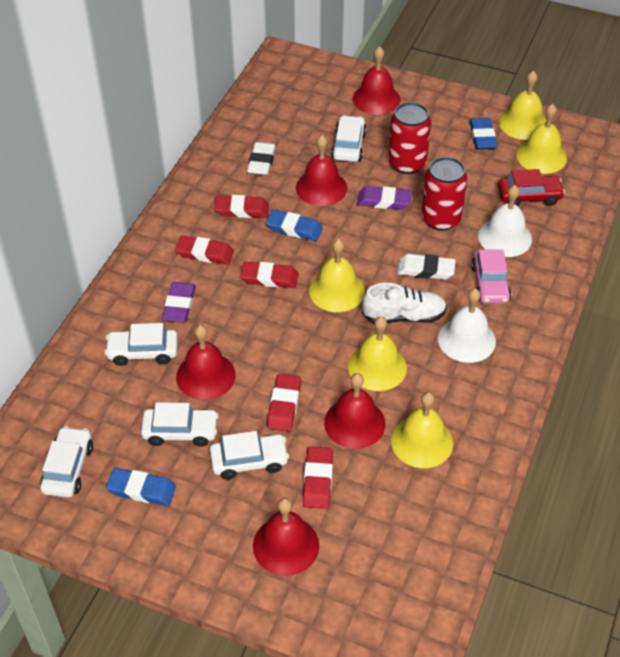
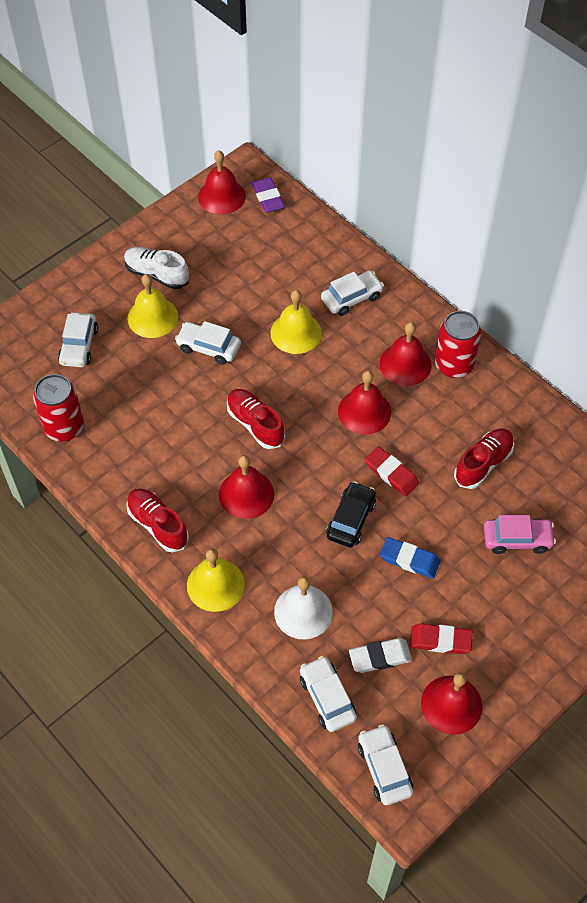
black car: none = 0 -> [326,481,376,547] = 1
blue eraser: [106,468,176,506] [266,210,323,241] [470,118,497,150] = 3 -> [380,537,440,579] = 1
purple eraser: [162,282,196,323] [357,186,412,210] = 2 -> [252,177,285,213] = 1
red car: [498,169,565,206] = 1 -> none = 0
red eraser: [175,236,234,265] [214,195,269,218] [240,262,299,288] [267,374,301,432] [303,447,333,509] = 5 -> [365,446,419,496] [410,623,473,654] = 2
red shoe: none = 0 -> [126,488,189,552] [227,389,285,449] [454,429,514,489] = 3
white bell: [438,288,496,363] [478,185,532,257] = 2 -> [274,576,333,639] = 1
white eraser: [247,142,276,176] [398,254,456,280] = 2 -> [349,638,412,673] = 1
yellow bell: [309,239,365,312] [348,316,407,391] [391,392,453,468] [499,71,546,140] [516,104,567,174] = 5 -> [127,274,178,338] [187,549,245,612] [270,290,322,354] = 3

